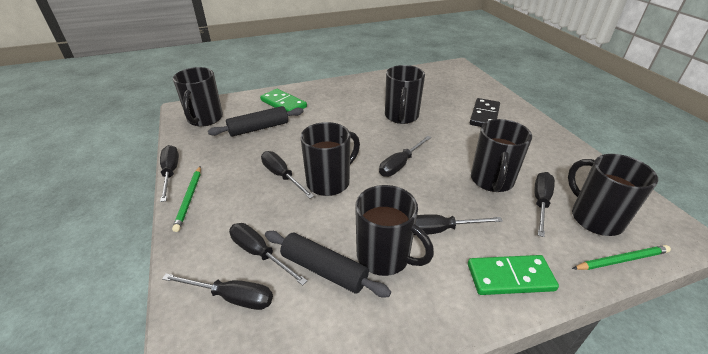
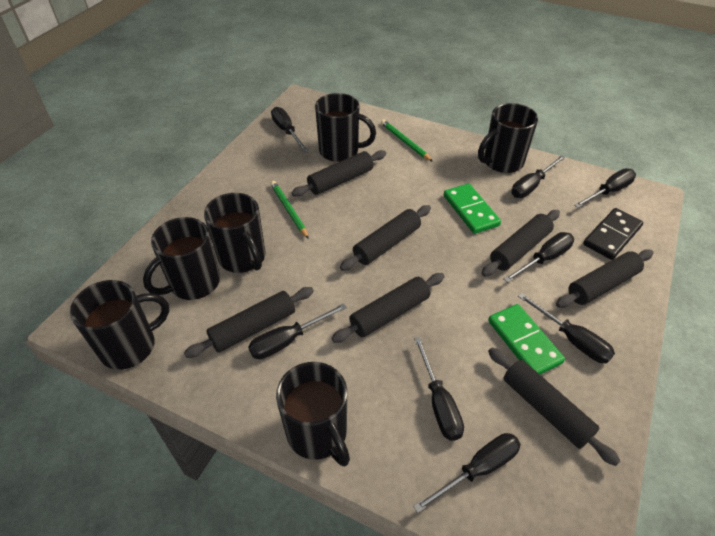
black rolling pin: [208,106,304,137] [265,231,391,297] = 2 -> [184,287,314,358] [292,150,386,197] [331,273,445,343] [340,205,431,271] [481,210,560,277] [488,347,620,466] [556,249,653,308] = 7
black screwdriver: [160,145,179,202] [162,274,273,310] [229,223,307,285] [261,151,314,199] [379,136,431,177] [414,214,503,235] [534,172,555,237] = 7 -> [248,303,347,359] [271,107,308,152] [413,433,521,513] [414,337,464,441] [504,232,574,283] [511,155,566,198] [518,293,615,363] [574,168,636,208] = 8

